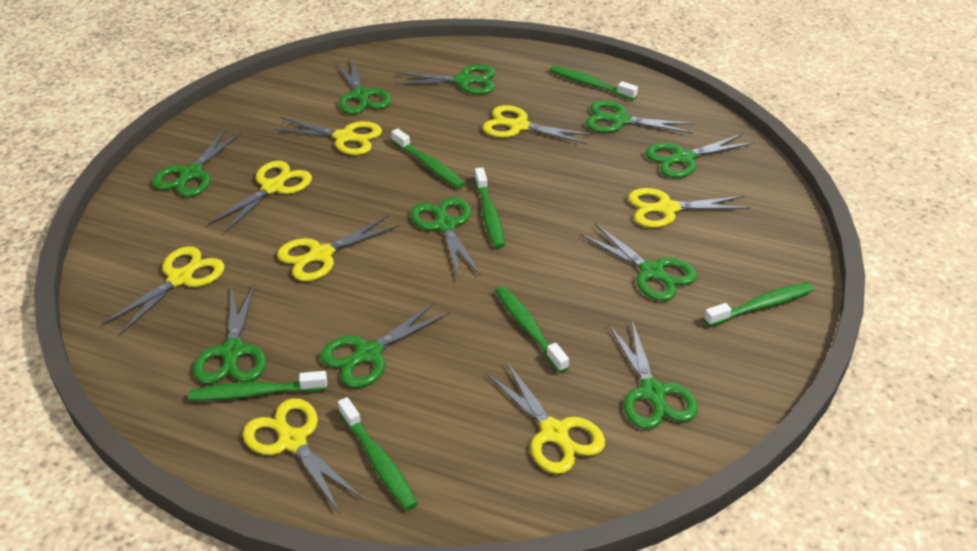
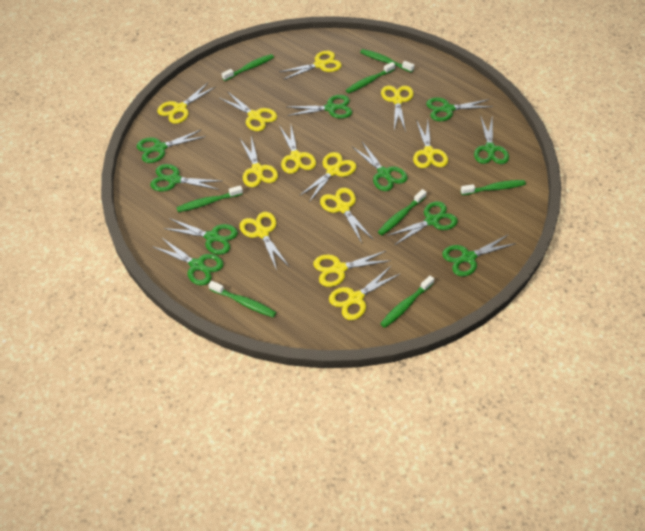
green toothbrush: [189,371,327,401] [338,397,418,510] [391,128,465,188] [474,167,505,248] [495,286,569,373] [550,66,638,100] [704,282,814,326] = 7 -> [176,185,243,212] [209,281,276,317] [222,54,274,81] [346,62,395,93] [360,49,414,73] [378,189,427,235] [380,276,434,328] [461,180,526,195] = 8
yellow scissors: [102,246,225,335] [208,161,312,234] [243,398,363,514] [272,117,382,155] [277,215,400,282] [483,105,593,144] [486,361,605,474] [628,188,750,228] = 8 -> [157,83,215,124] [220,91,277,131] [240,136,278,187] [240,212,289,270] [279,51,342,80] [279,125,316,174] [299,152,356,202] [313,251,391,287] [320,188,374,243] [329,266,401,320] [381,86,414,132] [413,120,448,168] = 12

